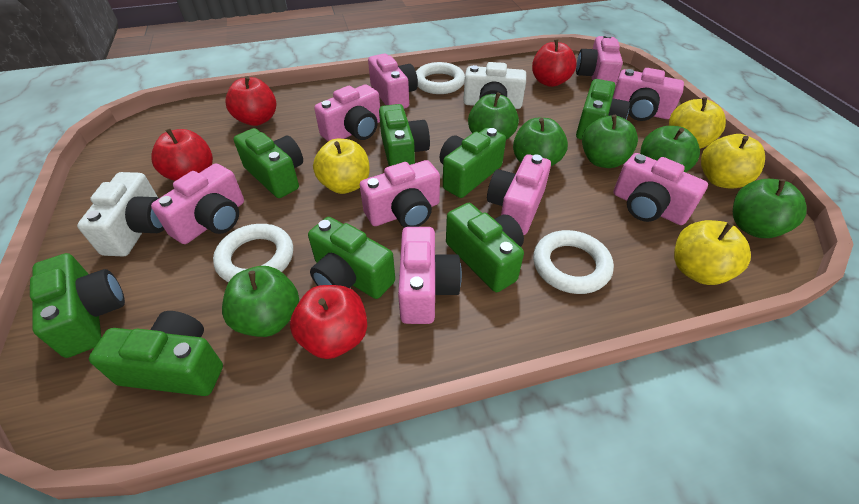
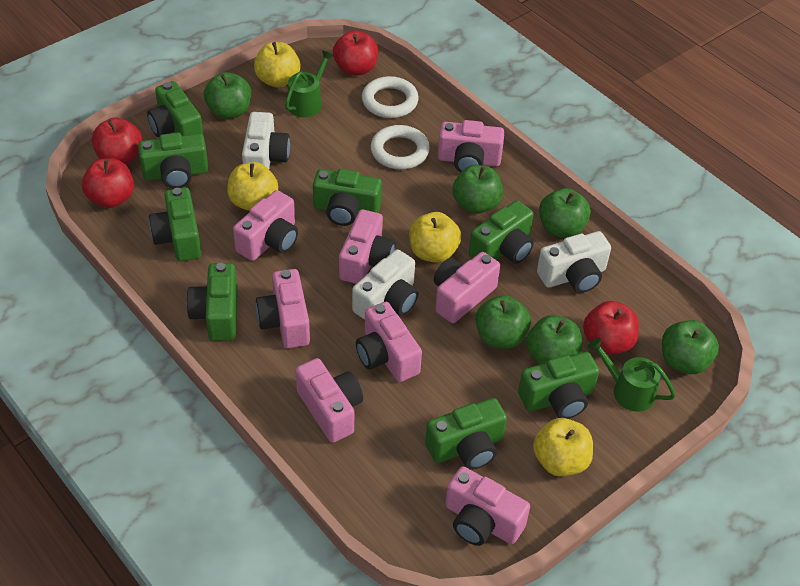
green watering can: none = 0 -> [285,50,334,117] [588,337,676,412] = 2
pink camera: [151,164,244,244] [314,84,380,142] [360,160,440,227] [368,54,418,109] [398,227,462,324] [487,154,551,235] [576,34,623,86] [613,68,684,121] [613,153,708,225] = 9 -> [233,190,298,261] [255,269,310,348] [295,358,363,443] [339,209,395,284] [356,302,422,382] [434,252,500,323] [438,120,504,173] [445,466,530,546] = 8
white camera: [77,172,164,256] [463,62,526,109] = 2 -> [242,112,290,169] [352,249,418,320] [537,231,611,293] = 3
white ring: [213,224,293,282] [416,62,465,94] [533,230,614,294] = 3 -> [362,76,419,118] [371,125,430,169] = 2

